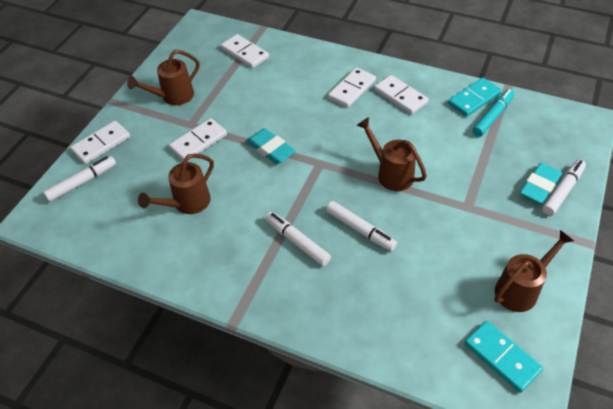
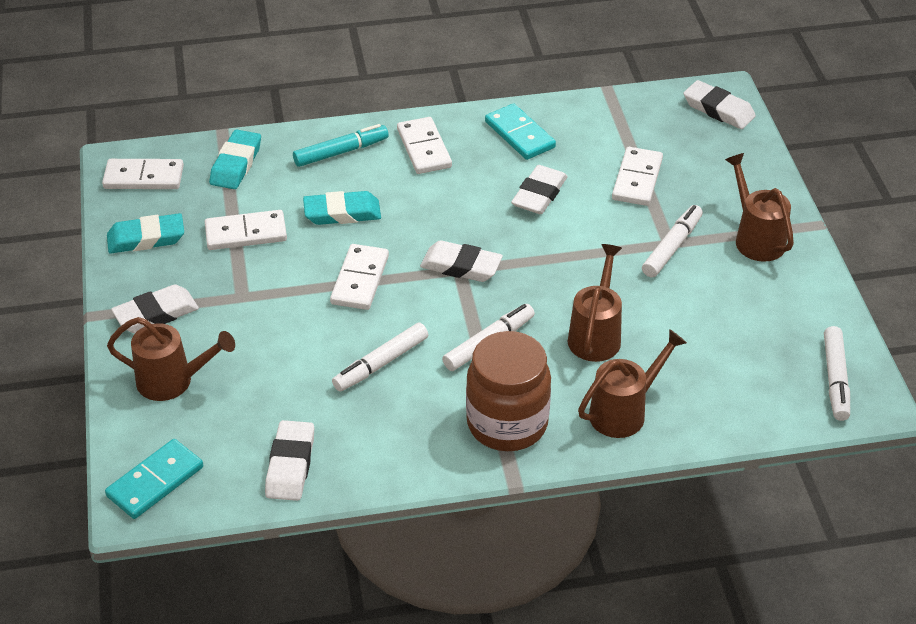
brown jar: none = 0 -> [466,331,551,451] = 1
turquoise eraser: [246,128,296,164] [520,163,562,204] = 2 -> [107,213,184,253] [209,130,261,189] [303,191,381,225] = 3
white eraser: none = 0 -> [111,284,199,333] [265,420,314,501] [420,240,503,282] [511,165,568,214] [683,80,756,129] = 5

